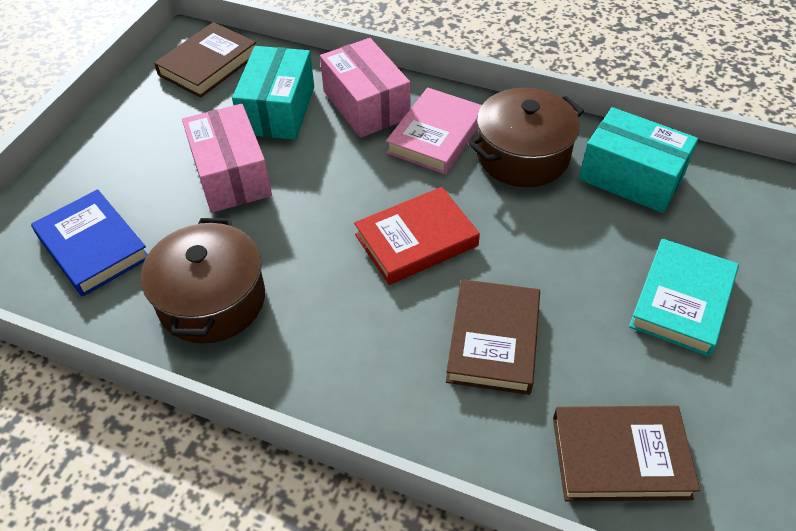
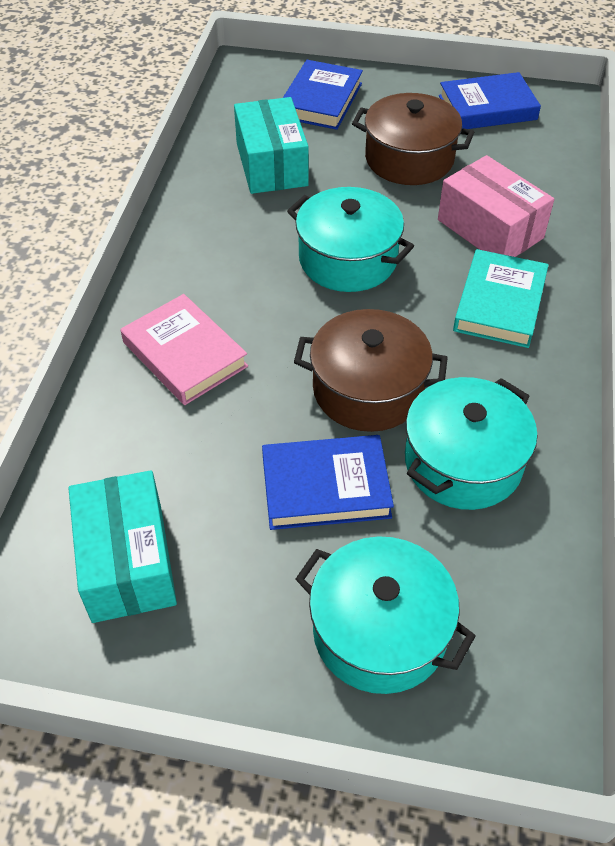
blue book: [31,189,148,297] = 1 -> [262,435,394,530] [283,60,363,130] [439,72,541,129] = 3
brown book: [154,22,256,98] [446,279,540,395] [553,405,700,501] = 3 -> none = 0
pink box: [182,104,272,213] [320,38,411,138] = 2 -> [438,155,554,257] = 1
red book: [354,187,480,285] = 1 -> none = 0
turquoise pot: none = 0 -> [287,187,414,292] [296,536,476,694] [405,377,537,510] = 3

